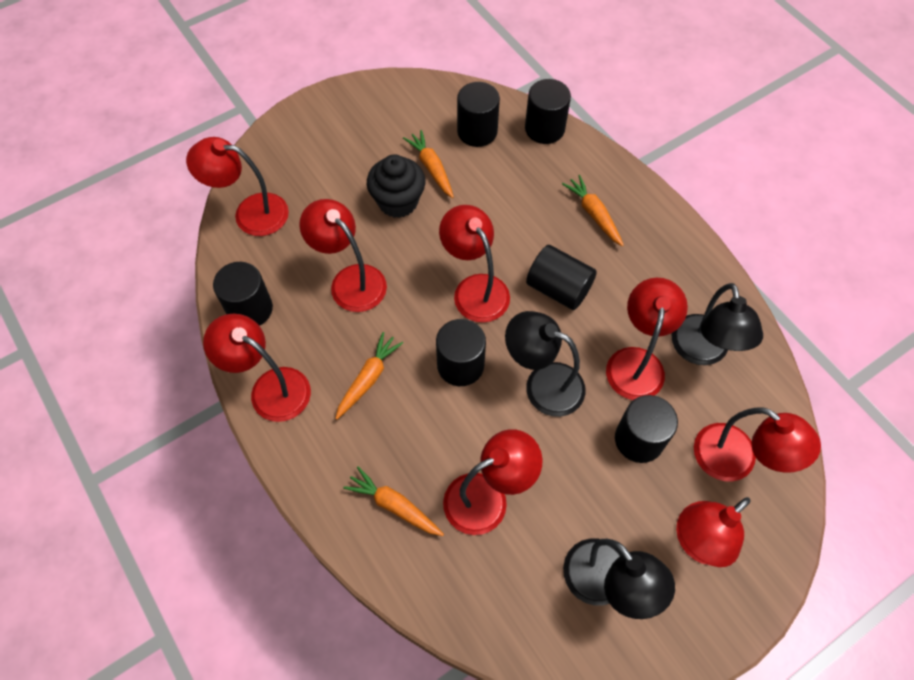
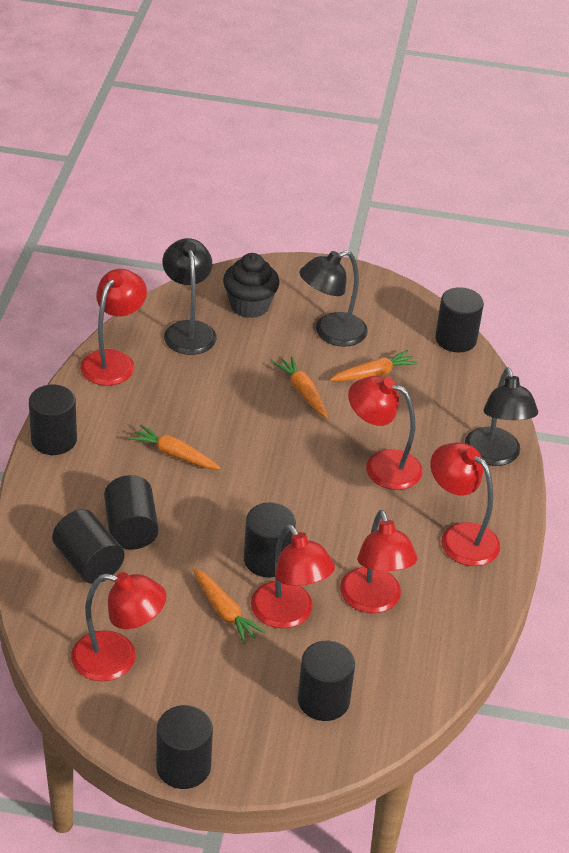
black cylinder: [213,262,273,326] [436,319,486,386] [457,82,500,147] [525,79,571,144] [526,245,597,310] [615,395,678,463] = 6 -> [29,384,77,455] [52,509,124,584] [104,475,159,550] [156,705,213,789] [244,502,296,577] [298,641,355,721] [435,287,484,352] = 7
red lamp: [186,137,289,236] [203,314,311,422] [299,199,387,312] [439,205,510,323] [443,429,542,535] [606,278,688,400] [676,497,751,567] [694,407,821,482] = 8 -> [71,572,167,681] [80,269,147,386] [251,524,335,628] [340,510,418,613] [348,376,423,490] [431,442,500,566] = 6

